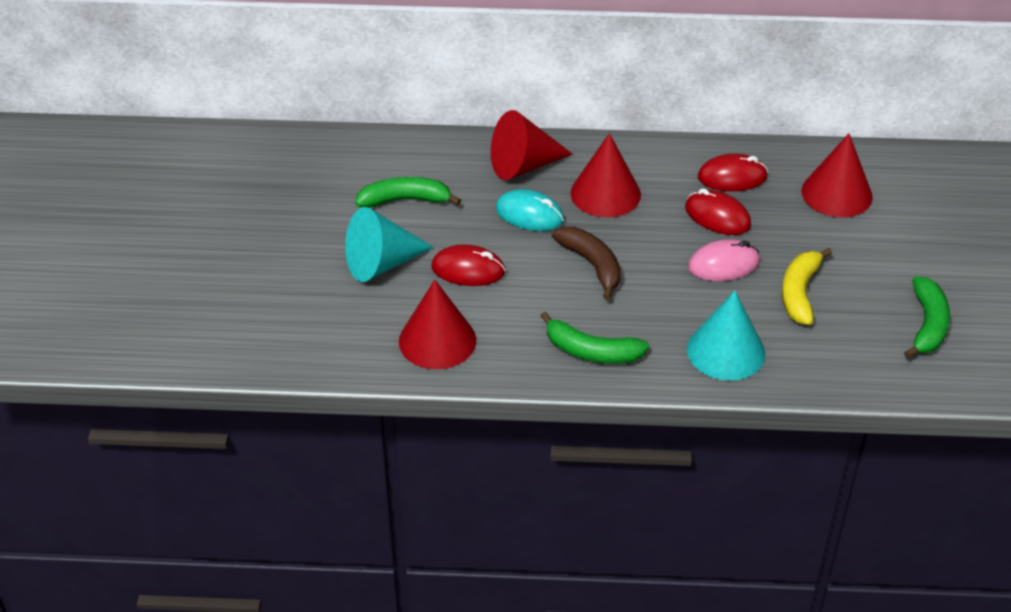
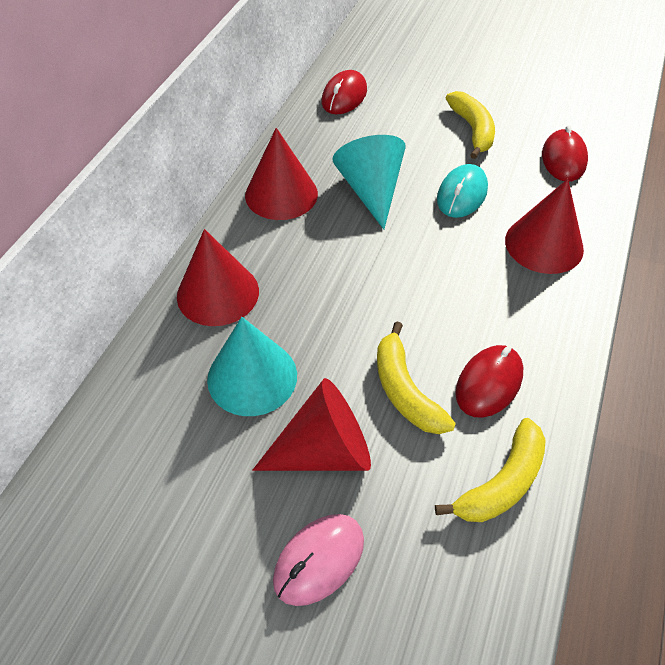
brown banana: [552,227,621,300] = 1 -> none = 0
green banana: [355,177,461,208] [540,311,649,364] [904,277,950,358] = 3 -> none = 0
yellow banana: [782,248,832,325] = 1 -> [377,321,456,434] [435,418,546,522] [446,91,495,159] = 3

